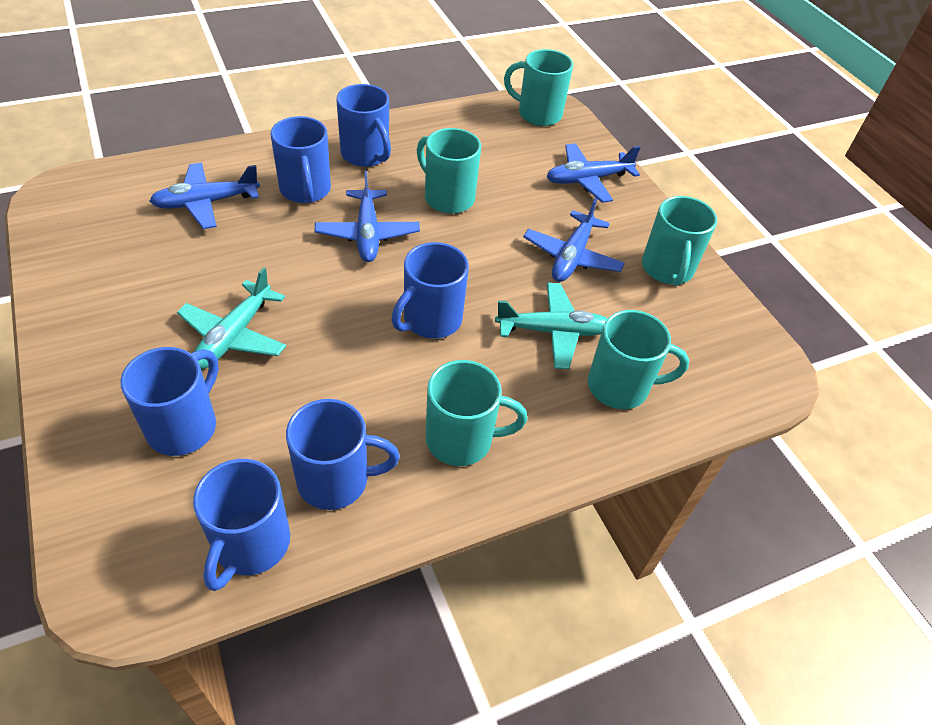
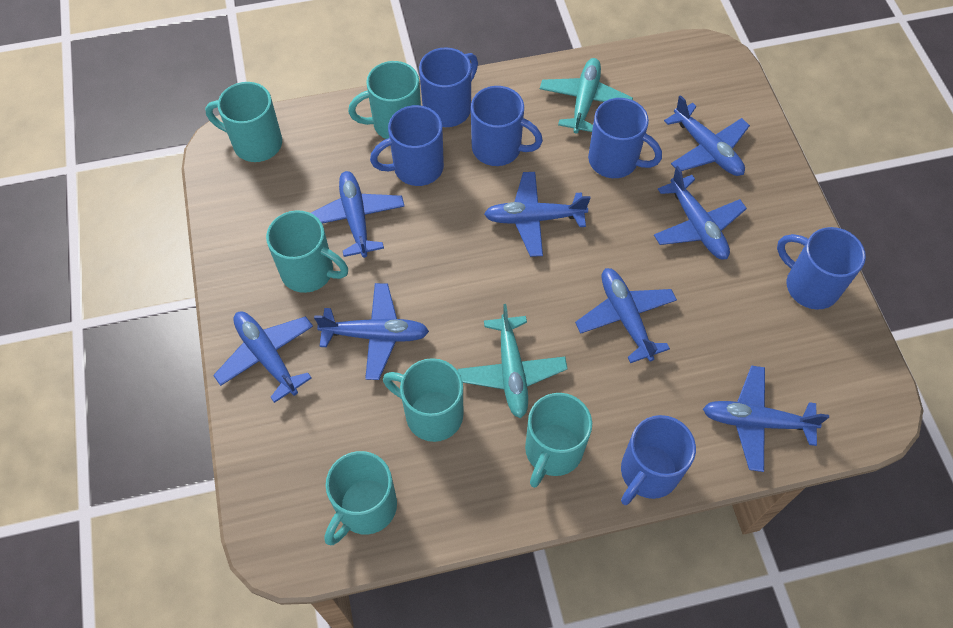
blue plane: [150,163,260,229] [315,171,420,262] [523,198,625,282] [546,143,641,203] = 4 -> [213,312,313,403] [311,171,405,258] [314,283,429,380] [484,172,590,257] [575,268,677,363] [654,166,747,260] [664,95,750,176] [703,366,829,472] = 8
turquoise mug: [417,128,481,214] [426,360,527,466] [504,49,573,126] [588,310,689,409] [642,196,717,286] = 5 -> [205,82,282,162] [266,210,348,293] [324,451,397,545] [348,61,421,139] [383,358,463,442] [525,393,592,488] = 6

